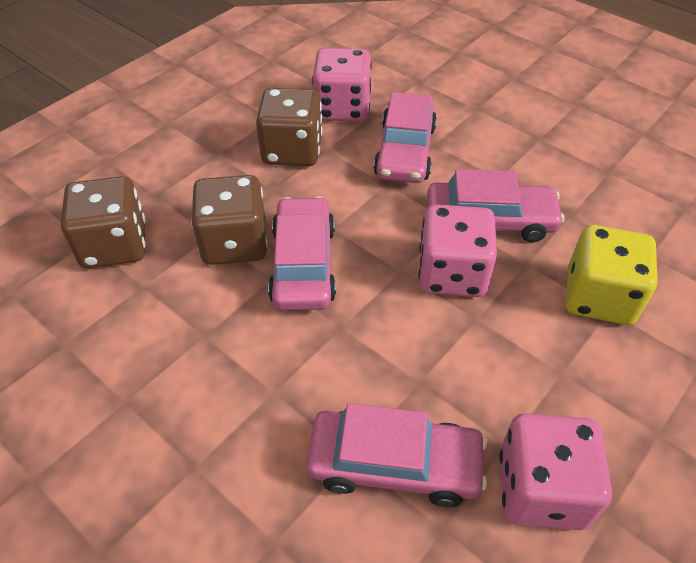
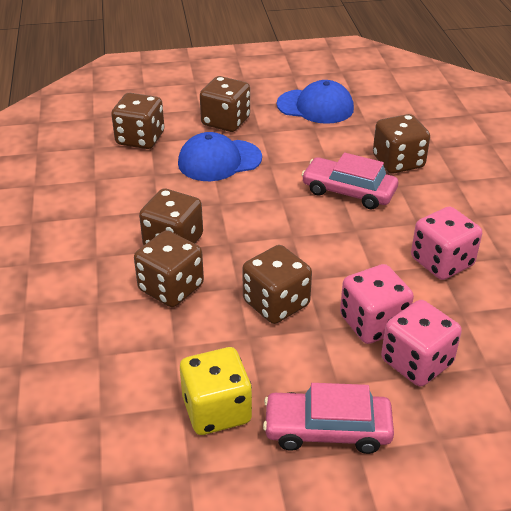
blue cap: none = 0 -> [178,132,262,181] [277,80,354,124] = 2
brown dice: [61,176,146,268] [191,175,268,265] [256,88,323,166] = 3 -> [111,93,164,149] [134,230,204,307] [139,188,203,245] [200,76,250,132] [242,245,312,324] [373,114,430,174] = 6
pink car: [268,197,336,311] [306,403,487,507] [373,92,437,183] [427,169,564,242] = 4 -> [263,383,394,454] [301,153,398,210] = 2

